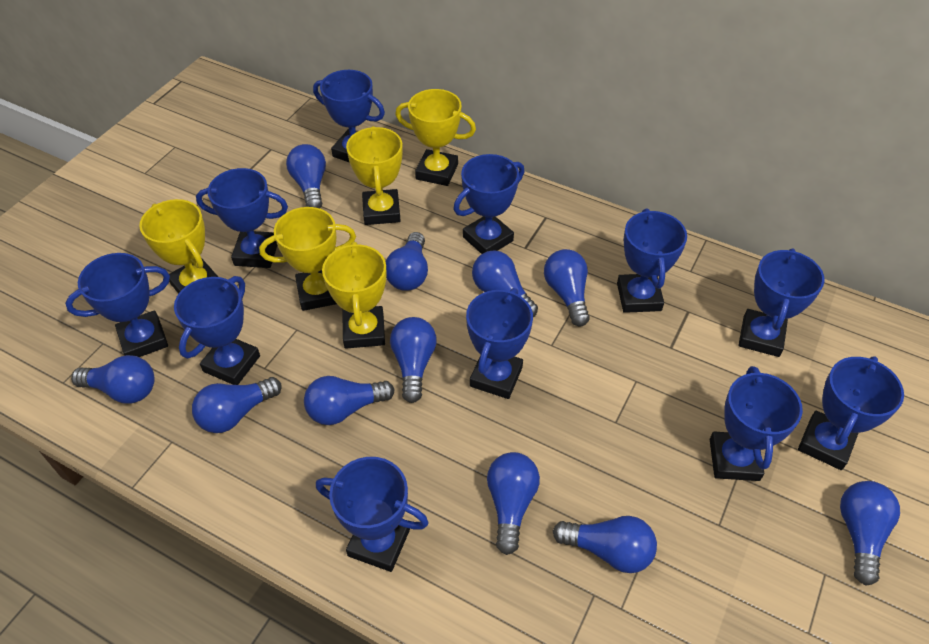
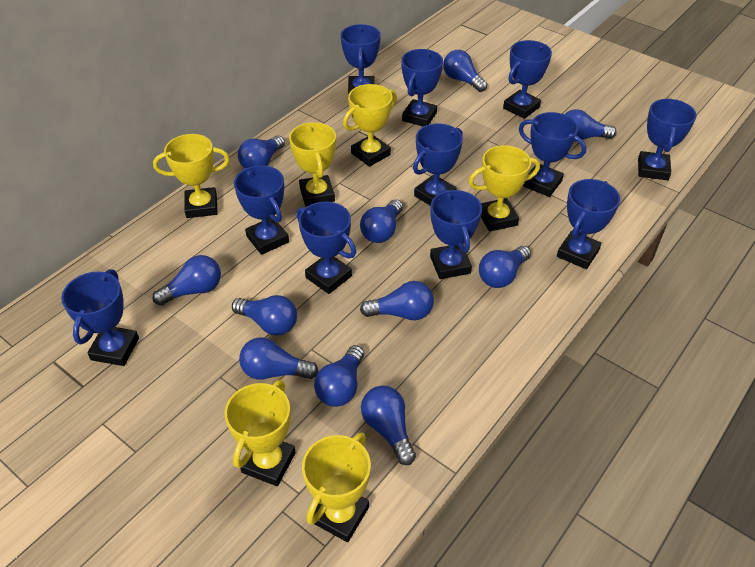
yellow trophy: [139,199,218,294] [259,207,356,311] [322,242,387,348] [346,126,403,225] [395,89,476,186] = 5 -> [153,134,230,218] [225,380,296,486] [289,122,336,206] [302,432,371,542] [343,84,397,167] [469,145,540,232] = 6

